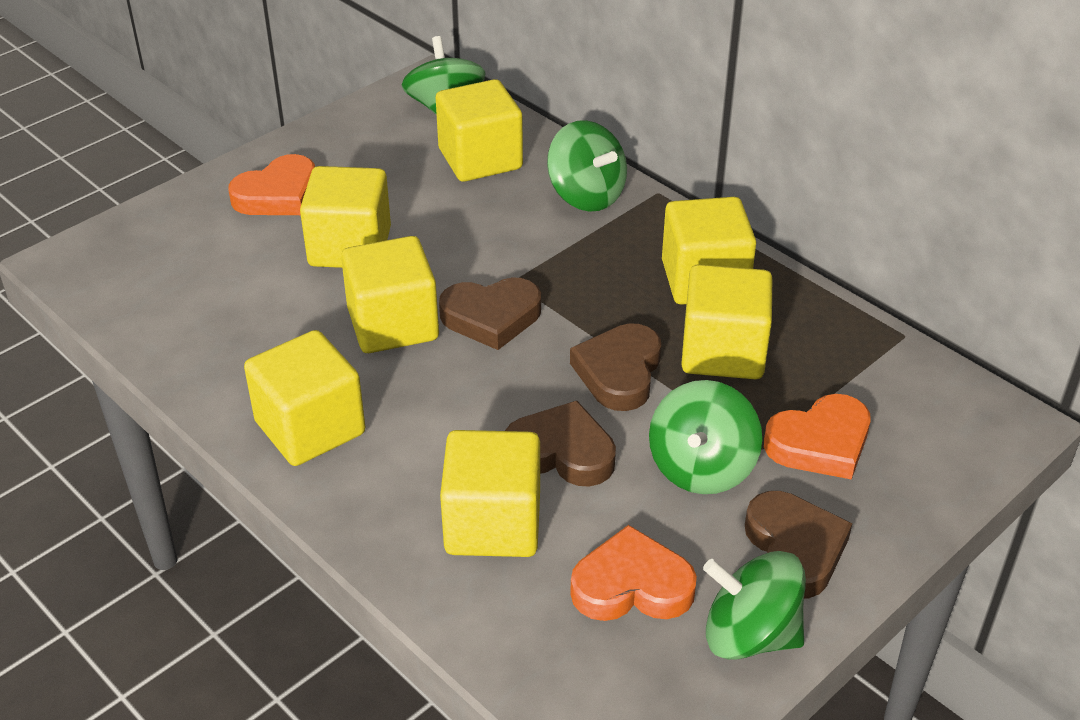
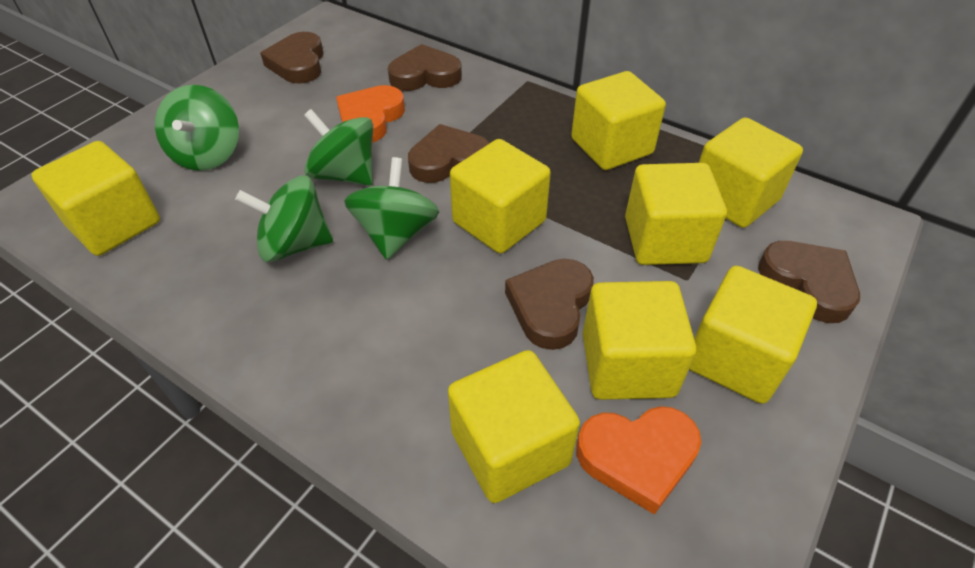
brown heart: [439,277,541,350] [505,401,616,487] [570,323,661,411] [745,491,852,599] = 4 -> [260,32,324,84] [388,44,462,91] [408,124,490,183] [505,259,594,350] [758,241,860,323] = 5
orange heart: [228,154,315,215] [570,525,697,621] [764,394,871,480] = 3 -> [336,85,405,143] [576,406,701,515] = 2
yellow cube: [244,330,365,466] [300,166,391,268] [341,236,439,353] [436,79,523,182] [440,430,540,557] [662,197,756,305] [681,264,772,379] = 7 -> [31,141,160,256] [448,350,580,503] [450,139,551,253] [571,71,666,170] [583,281,696,400] [625,163,727,265] [689,266,817,404] [699,117,803,228] = 8

